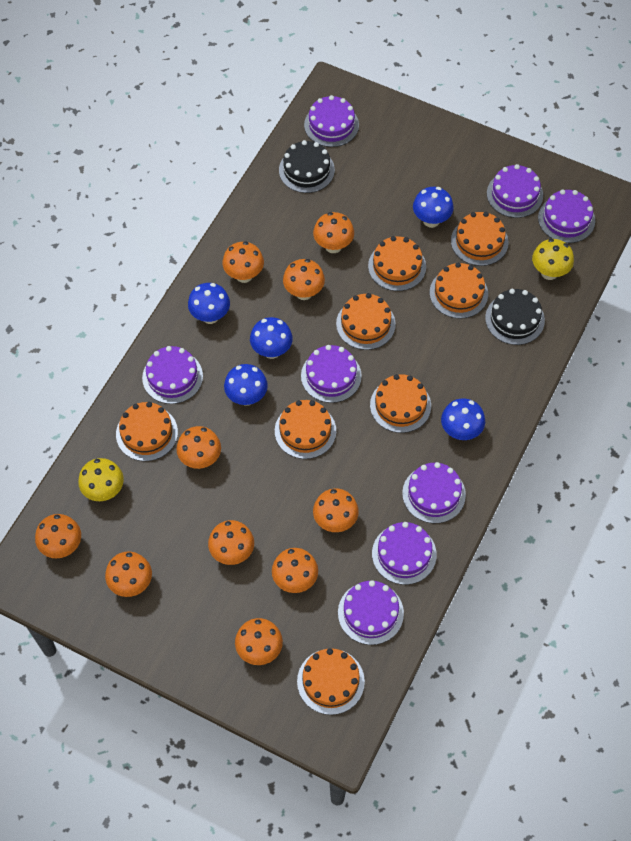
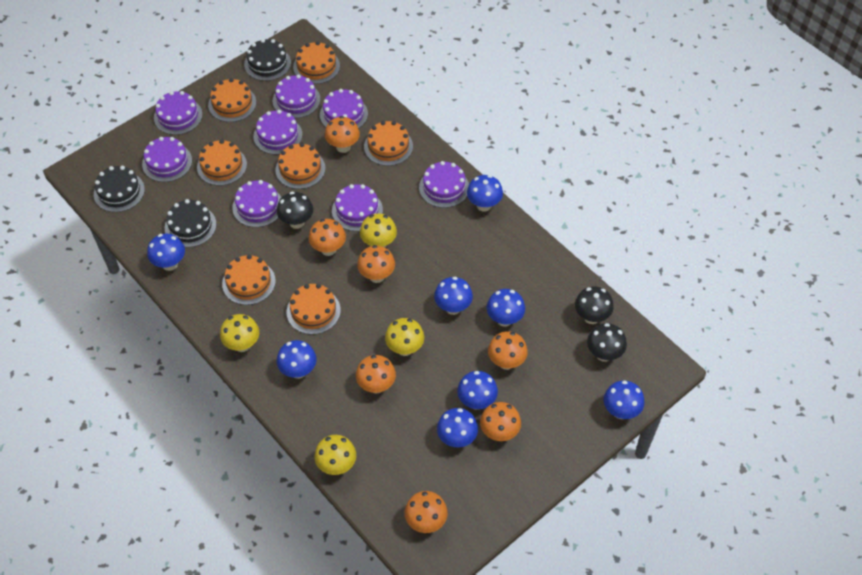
black cake: [279,140,335,193] [485,289,545,345] = 2 -> [94,166,145,212] [165,199,216,247] [244,39,291,81] = 3
black mushroom: none = 0 -> [277,192,313,229] [575,286,614,324] [587,323,627,362] = 3
blue mushroom: [188,283,230,324] [224,364,268,406] [250,317,293,359] [413,187,454,228] [441,398,485,440] = 5 -> [147,234,185,271] [277,340,316,379] [434,277,473,315] [437,408,478,447] [457,371,498,410] [467,175,503,212] [487,289,525,327] [604,380,645,419] = 8
orange cake: [116,402,178,461] [275,400,336,459] [297,648,365,715] [336,293,396,350] [368,236,426,291] [370,374,431,433] [430,262,488,319] [451,212,509,266] = 8 -> [197,139,247,186] [208,78,256,122] [222,255,276,305] [275,143,325,189] [287,284,341,334] [293,41,340,84] [364,121,413,166] = 7
orange mushroom: [35,514,81,558] [105,551,152,597] [177,426,221,469] [208,520,254,565] [222,241,264,283] [235,618,283,665] [272,548,318,593] [283,259,325,300] [313,212,354,253] [313,488,359,532] = 10 -> [309,219,346,256] [325,116,360,153] [356,355,396,393] [357,245,395,283] [405,491,448,533] [480,402,521,441] [488,331,528,370] = 7
yellow mushroom: [78,458,124,501] [532,239,574,280] = 2 -> [220,314,259,352] [315,435,356,475] [360,214,397,248] [385,318,424,356] = 4

